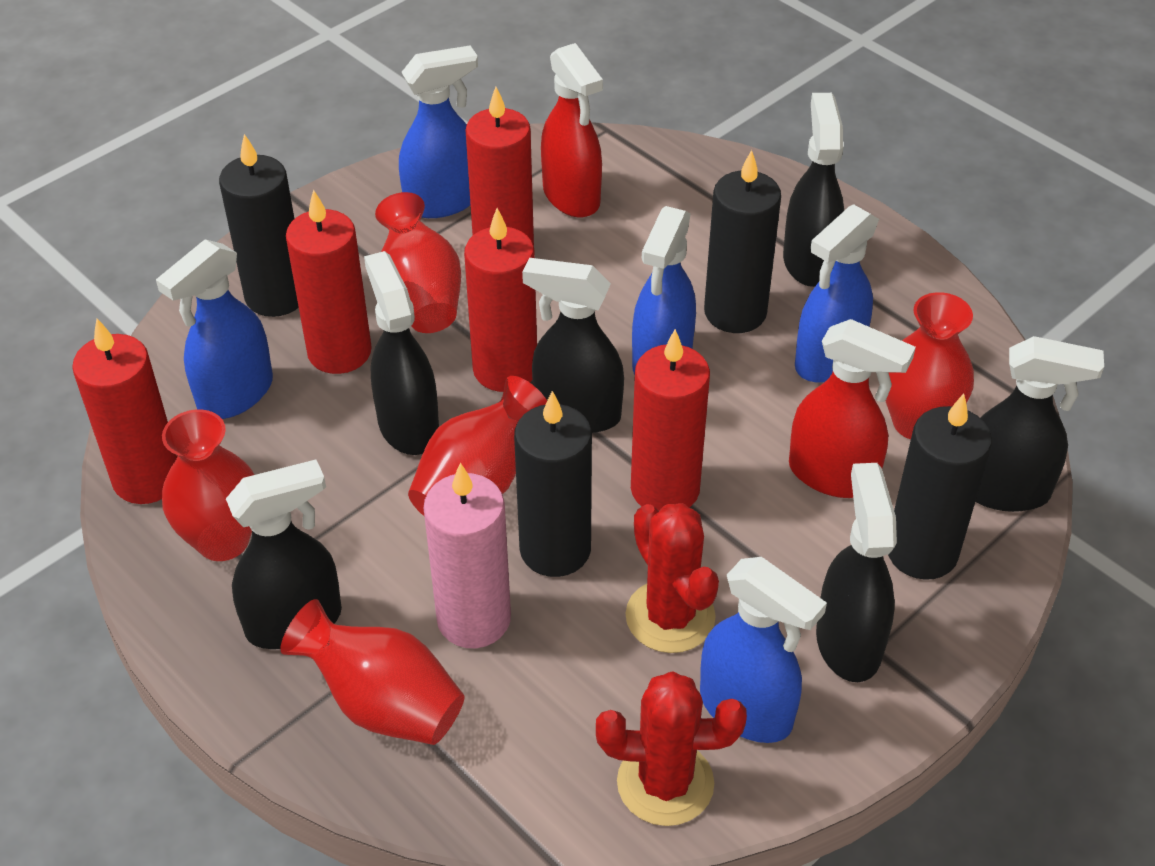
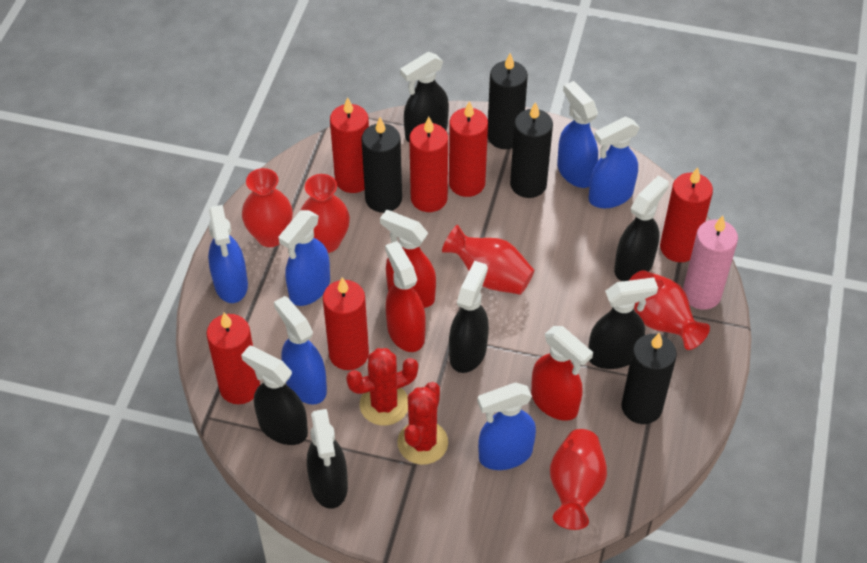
blue spray bottle: [156,239,273,419] [399,46,478,218] [632,206,696,375] [700,557,827,743] [795,204,879,383] = 5 -> [208,205,248,303] [274,296,327,405] [278,210,330,306] [477,383,536,470] [557,81,598,188] [589,117,640,208] = 6
red candle: [72,319,178,504] [286,189,372,374] [464,208,537,392] [465,87,534,246] [631,329,710,511] = 5 -> [207,312,260,404] [323,277,369,370] [330,97,369,193] [409,117,448,212] [449,101,488,197] [660,167,713,262] = 6
red spray bottle: [541,43,603,217] [789,319,916,498] = 2 -> [380,210,436,308] [385,241,426,352] [531,326,593,421] = 3

